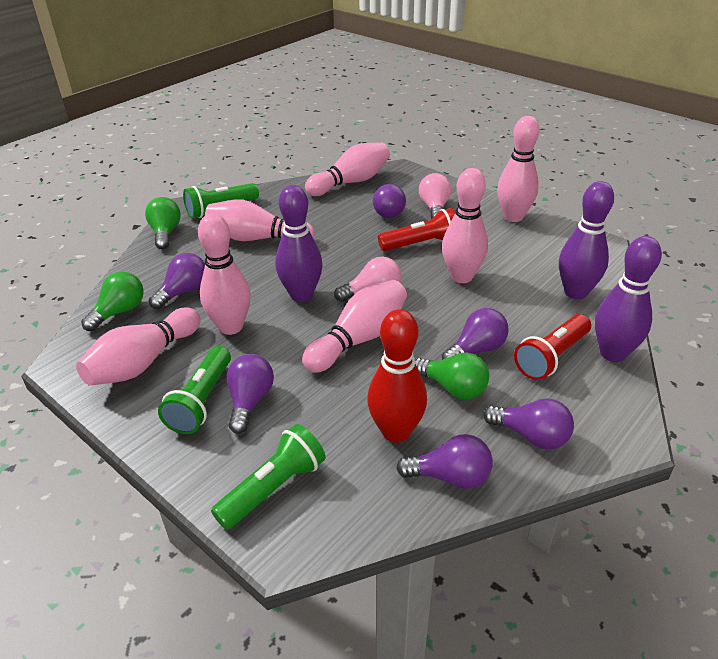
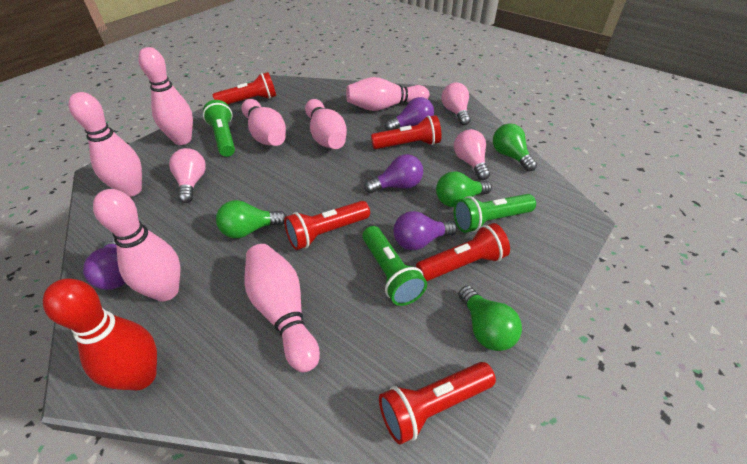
green light bulb: [81,271,144,331] [145,197,181,249] [415,352,489,400] = 3 -> [216,200,286,238] [436,171,492,207] [459,286,522,351] [493,123,537,171] = 4
pink light bulb: [334,257,401,302] [419,173,451,219] = 2 -> [169,148,206,203] [441,82,471,125] [454,129,490,180] = 3
purple bowling pin: [275,185,323,302] [559,181,614,299] [595,236,662,362] = 3 -> none = 0
purple light bulb: [149,253,205,309] [227,354,274,434] [373,184,406,218] [396,434,493,489] [442,308,509,360] [483,398,574,450] = 6 -> [83,237,125,290] [365,154,423,193] [385,97,434,131] [393,211,457,250] = 4
red flashlight: [378,208,455,251] [514,314,591,380] = 2 -> [212,72,276,104] [284,201,370,250] [371,115,442,149] [379,362,496,445] [416,223,510,281] = 5

